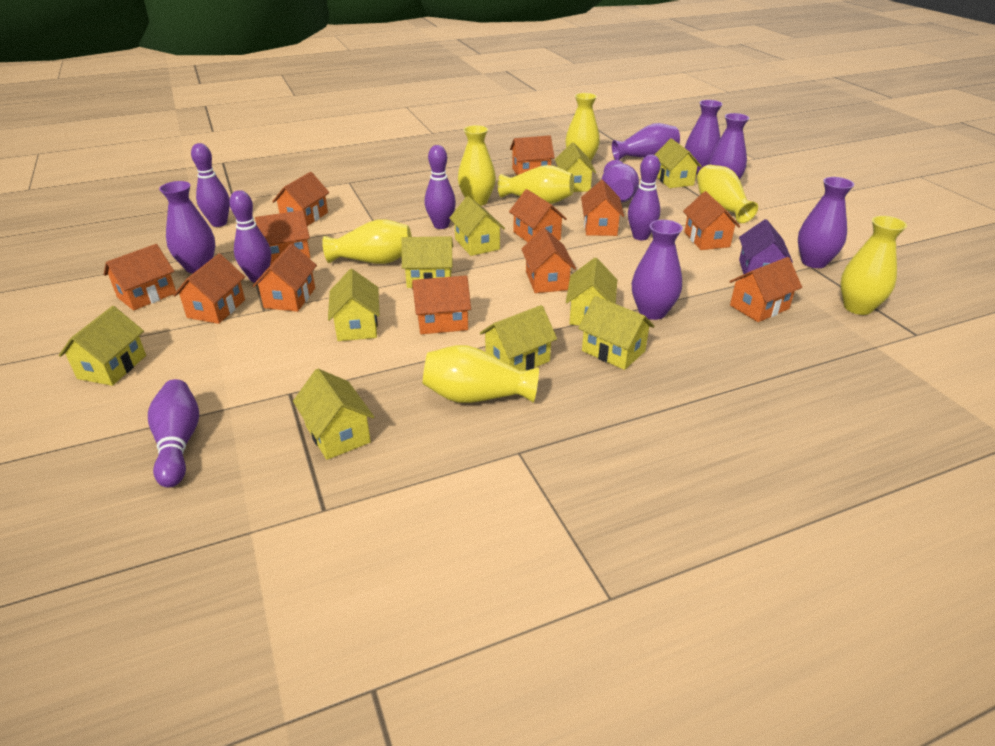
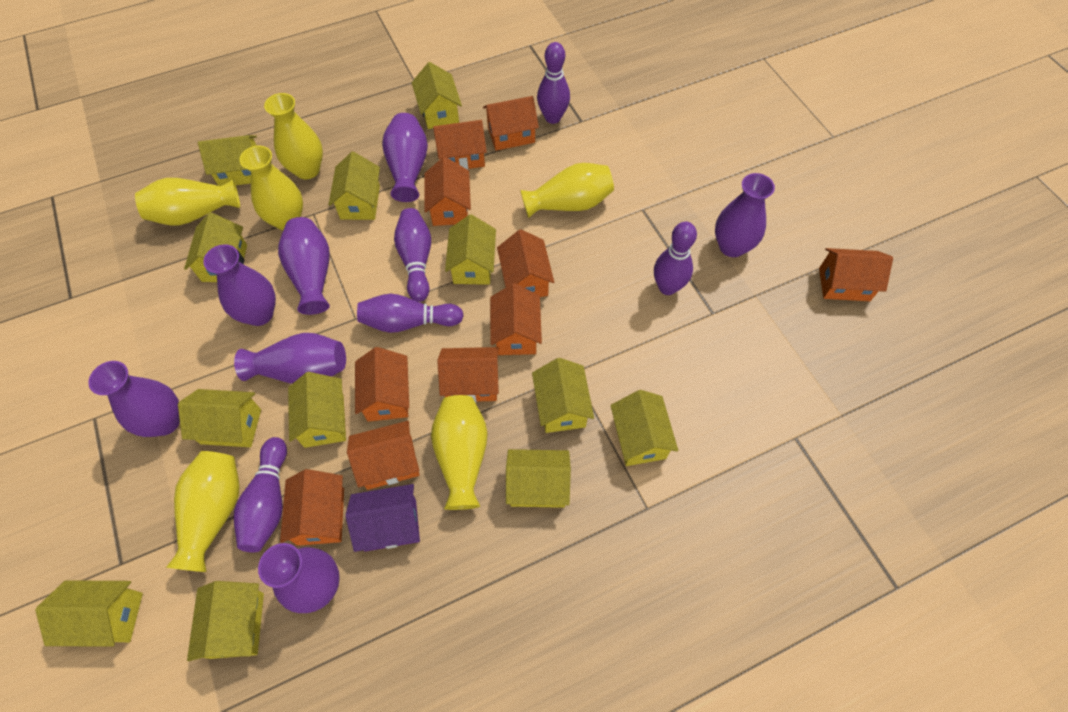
orange house: [104,244,176,310] [173,254,245,324] [252,244,317,312] [255,210,310,265] [272,172,330,226] [412,275,471,334] [509,189,567,242] [510,135,555,175] [521,228,576,293] [581,180,624,236] [683,191,740,250] [730,257,802,322] = 12 -> [280,469,344,546] [347,421,420,490] [355,347,409,422] [424,157,471,226] [433,120,487,170] [437,347,499,402] [483,96,539,151] [490,283,542,355] [497,229,554,297] [819,248,893,301] = 10
yellow house: [58,306,146,386] [293,369,374,460] [328,269,380,341] [401,236,453,288] [449,196,505,256] [480,305,557,371] [555,142,596,192] [566,258,617,326] [578,296,655,370] [654,138,702,188] = 10 -> [35,580,143,647] [178,389,261,447] [184,212,247,282] [187,581,264,661] [198,135,257,186] [288,372,346,448] [328,152,380,220] [412,62,462,129] [445,214,496,285] [506,449,571,508] [532,358,594,433] [610,390,678,466] = 12
yellow vase: [322,219,412,264] [423,345,539,403] [458,125,496,206] [498,165,574,204] [565,93,600,161] [697,165,758,223] [840,216,907,315] = 7 -> [135,178,240,225] [166,451,240,572] [240,146,303,230] [264,93,323,179] [431,395,488,510] [520,163,614,218] = 6

